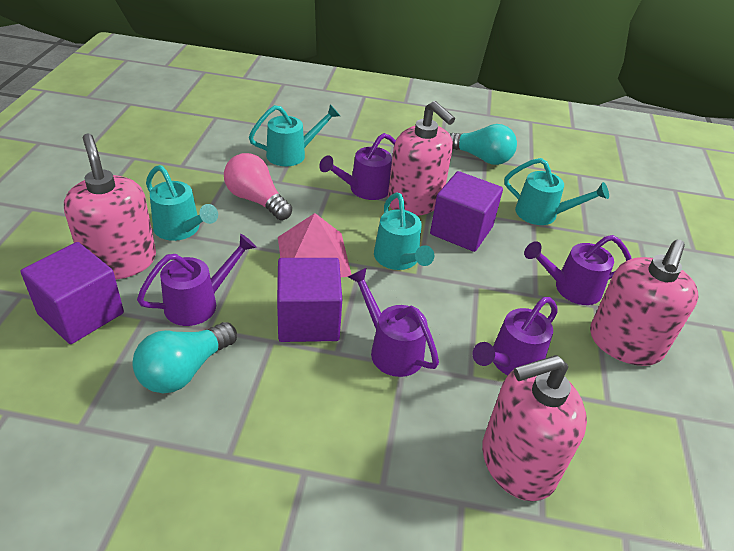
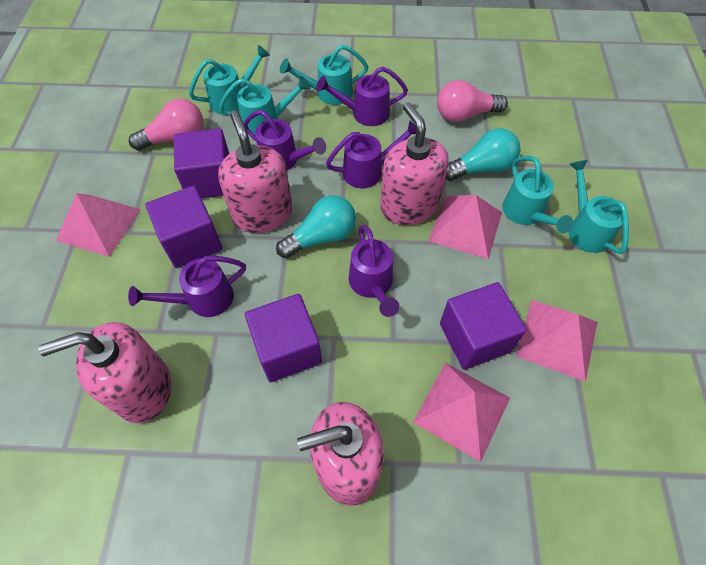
pink light bulb: [224,153,292,220] = 1 -> [129,99,203,151] [437,80,508,122] = 2
pink pyramid: [278,213,352,277] = 1 -> [56,193,141,257] [413,363,510,462] [429,195,502,259] [516,300,598,382] = 4
purple cube: [20,242,124,344] [277,258,342,342] [430,171,503,252] = 3 -> [145,185,222,268] [174,128,229,199] [245,294,322,382] [440,282,527,370] = 4
turquoise watering can: [146,165,218,241] [249,104,340,166] [374,192,434,270] [504,158,609,225] = 4 -> [189,45,270,115] [219,76,311,134] [280,45,368,105] [502,156,573,234] [568,160,629,254] = 5

